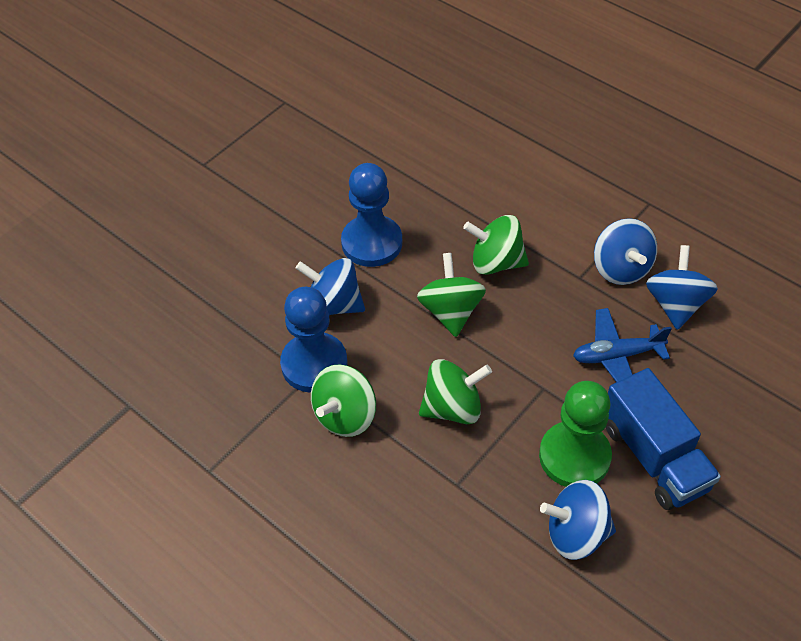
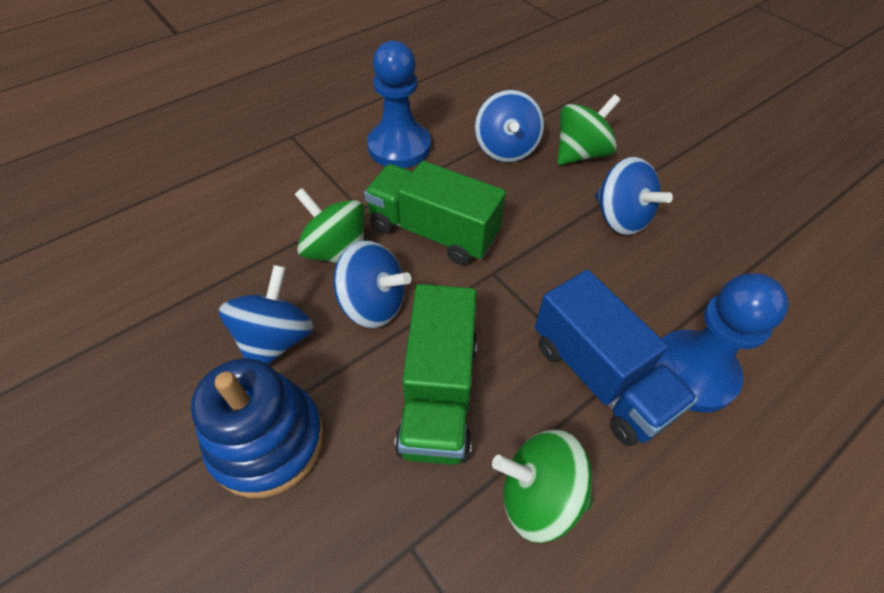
blue plane: [573,308,672,382] = 1 -> none = 0
blue stacking toy: none = 0 -> [191,358,324,498] = 1
green pawn: [539,381,612,487] = 1 -> none = 0
green spinning top: [311,364,376,437] [417,253,486,337] [419,359,492,424] [463,215,529,275] = 4 -> [295,188,364,263] [492,429,593,543] [557,94,621,165] = 3
green truck: none = 0 -> [364,161,506,265] [395,284,477,465] = 2

